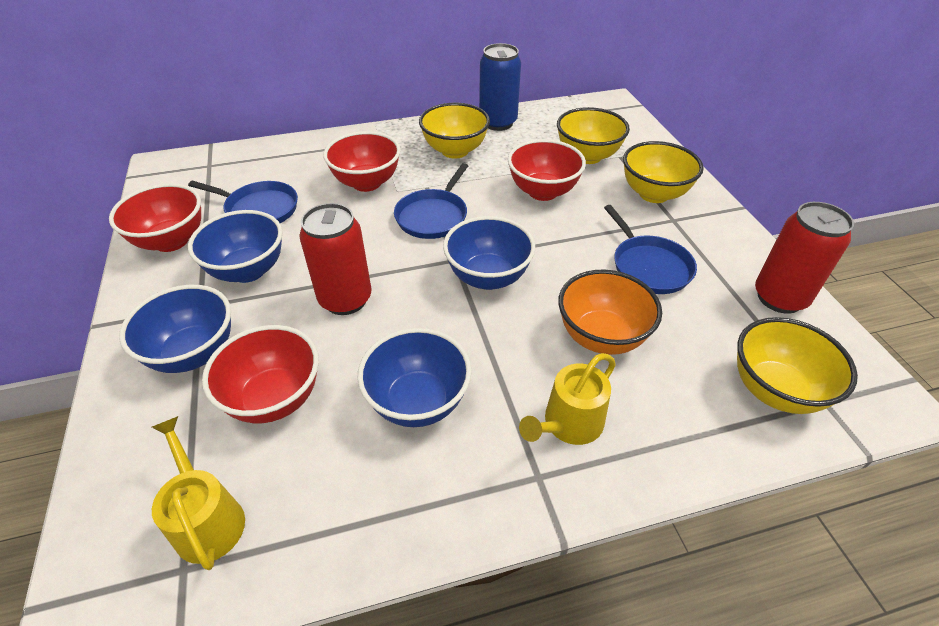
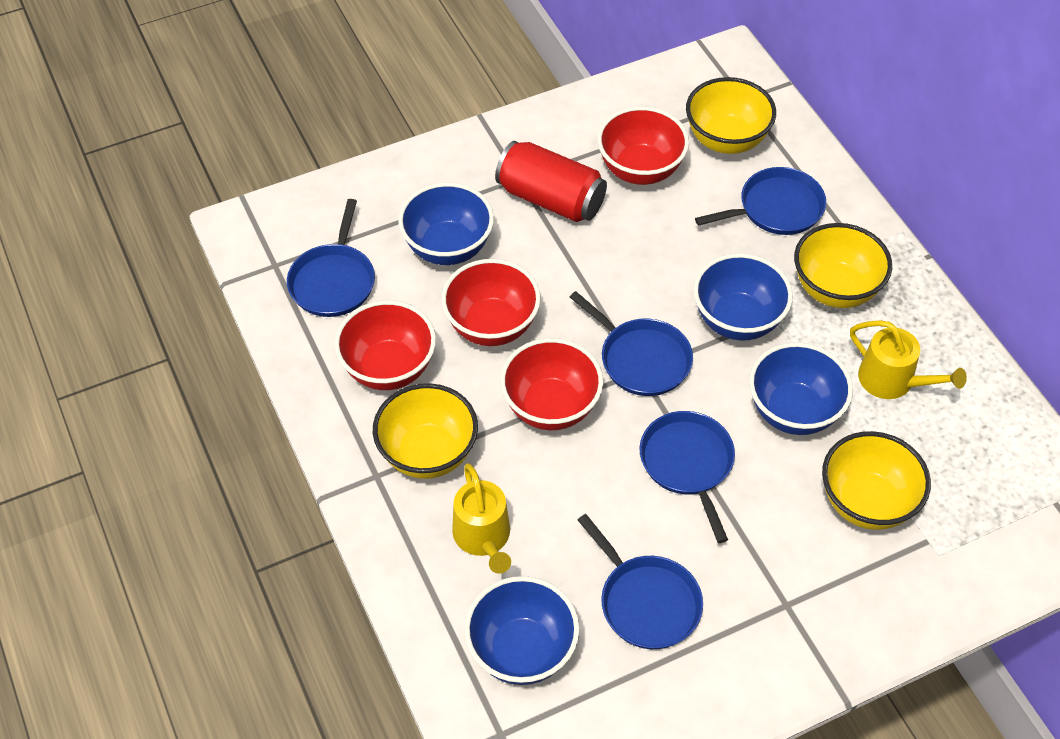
blue can: [479,43,521,131] = 1 -> none = 0
blue pan: [188,181,298,223] [394,163,468,239] [604,205,697,294] = 3 -> [287,199,375,317] [570,291,693,396] [578,514,703,649] [640,411,735,543] [695,167,826,235] = 5
orange bowl: [558,269,662,355] = 1 -> none = 0
red can: [299,203,371,315] [755,202,854,314] = 2 -> [495,141,607,222] = 1

